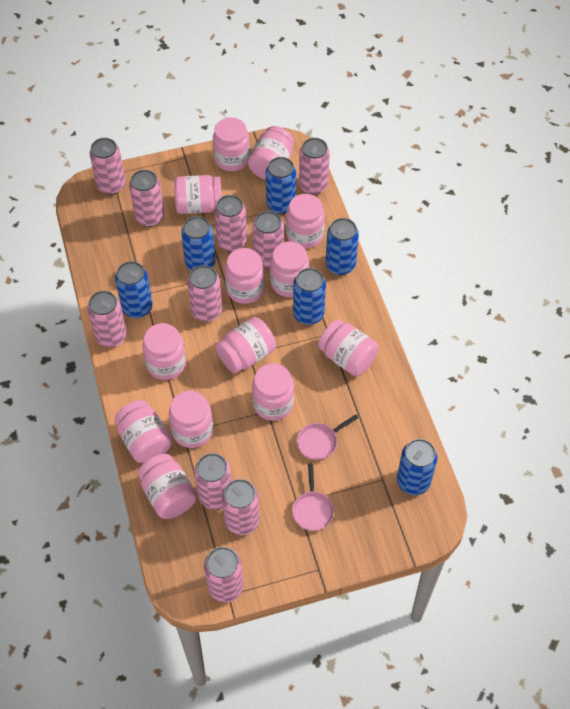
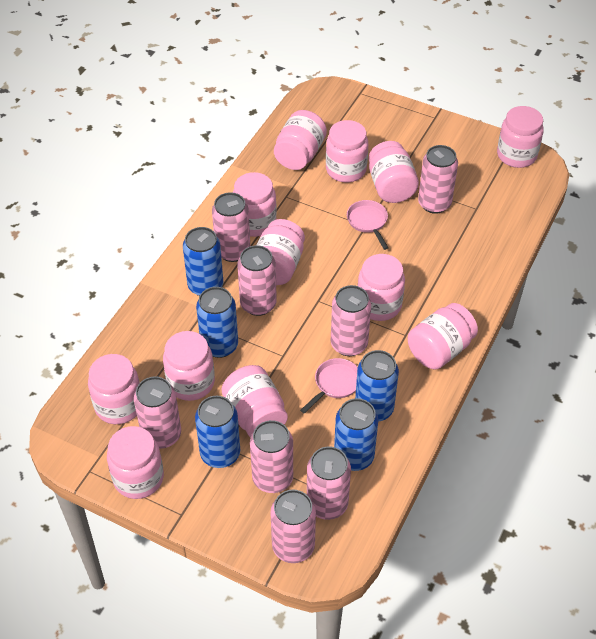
blue can: [115,261,153,318] [181,216,216,271] [266,157,296,214] [293,268,326,325] [326,218,359,275] [397,439,437,495] = 6 -> [183,227,223,296] [195,396,240,468] [196,287,238,358] [334,398,378,471] [355,350,399,422] = 5
pink can: [87,291,127,347] [90,138,126,195] [129,170,164,227] [187,265,222,322] [194,453,232,510] [204,547,244,603] [214,195,247,252] [222,479,260,535] [252,211,284,268] [299,138,330,195] = 10 -> [134,376,181,449] [212,192,250,262] [237,245,277,316] [250,420,293,493] [270,490,316,563] [307,446,351,520] [331,285,371,356] [418,145,458,214] = 8
pink jar: [115,400,172,463] [138,454,197,519] [142,323,186,380] [169,391,213,448] [174,175,222,214] [213,118,250,171] [216,317,276,373] [225,248,265,304] [248,126,294,180] [252,364,294,421] [270,242,309,297] [286,194,325,249] [318,319,379,376] = 13 -> [88,354,140,424] [107,426,164,499] [163,331,215,401] [222,365,288,438] [233,172,277,237] [257,219,305,285] [274,110,327,170] [326,120,368,182] [357,254,405,321] [369,141,419,203] [408,303,478,370] [497,106,544,168] = 12

